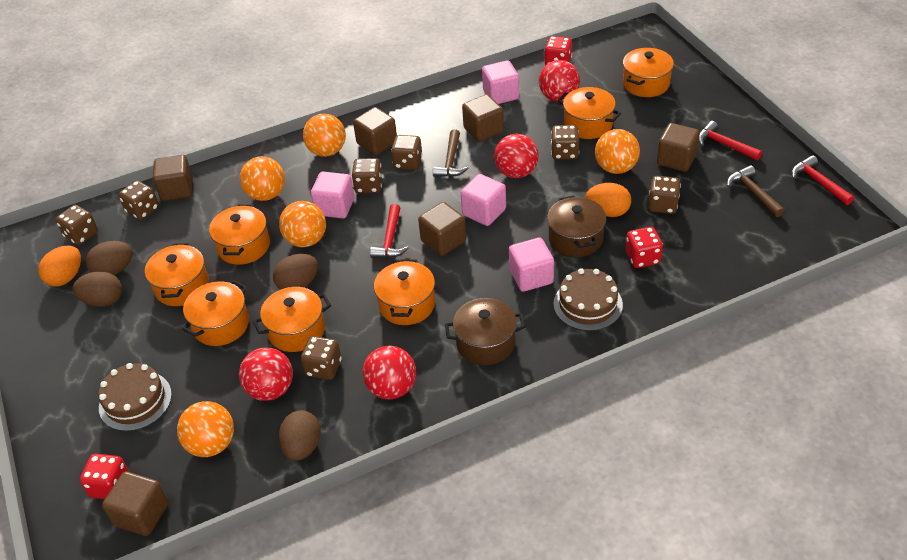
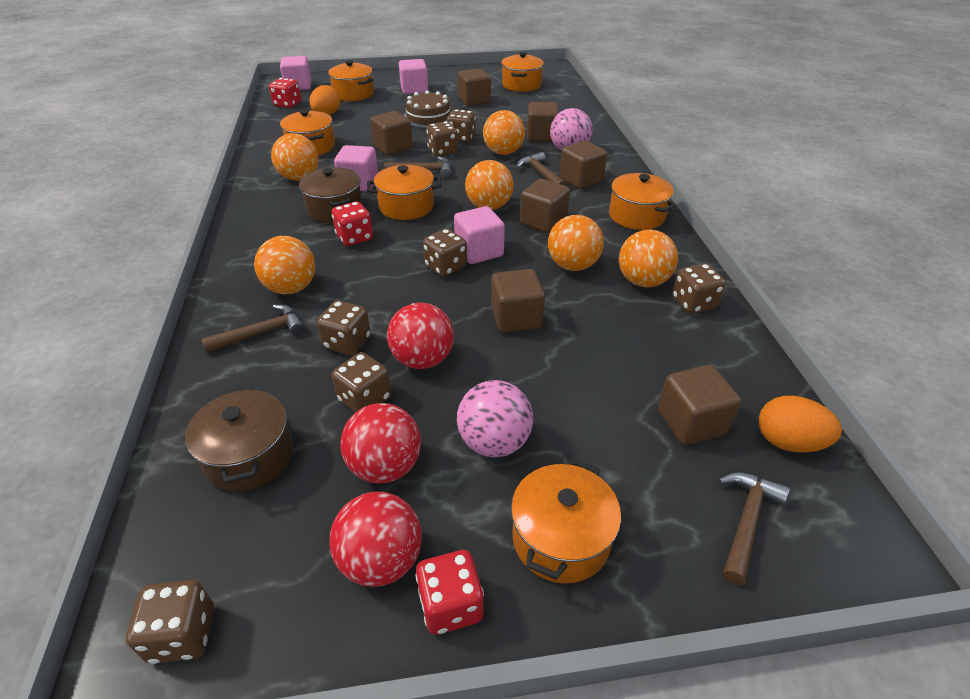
brown cake: [98,363,172,431] [553,269,623,331] = 2 -> [403,90,451,128] = 1
brown cube: [102,472,168,536] [153,155,193,201] [353,107,397,155] [418,202,466,256] [462,94,504,142] [657,123,700,172] = 6 -> [370,111,413,155] [457,68,491,106] [491,269,545,333] [520,179,570,233] [527,102,559,142] [560,140,607,189] [658,365,741,445] = 7
brown egg: [73,271,122,307] [86,241,133,275] [273,254,318,290] [279,410,321,461] = 4 -> none = 0
brown hammer: [433,129,468,177] [727,165,785,217] = 2 -> [201,304,305,353] [384,156,451,178] [516,152,567,186] [719,472,790,585] = 4
orange ball: [177,401,234,457] [240,156,285,201] [279,201,326,247] [303,114,346,157] [595,129,640,174] = 5 -> [254,236,315,294] [271,133,318,181] [465,160,514,210] [483,110,525,155] [548,215,604,271] [619,230,678,288] = 6
orange pot: [145,243,209,306] [182,280,249,346] [209,204,270,265] [253,287,331,352] [374,259,435,325] [558,87,621,139] [623,48,674,97] = 7 -> [280,109,335,156] [328,60,374,101] [367,165,442,220] [501,52,544,92] [511,459,621,584] [608,173,677,230] = 6
pink ball: none = 0 -> [457,380,533,457] [550,108,593,151] = 2
red ball: [239,347,293,401] [362,346,416,399] [494,134,539,178] [539,60,580,102] = 4 -> [329,492,422,587] [340,403,421,483] [387,303,454,369] = 3
red hammer: [370,204,409,258] [699,121,762,161] [791,155,854,205] = 3 -> none = 0

